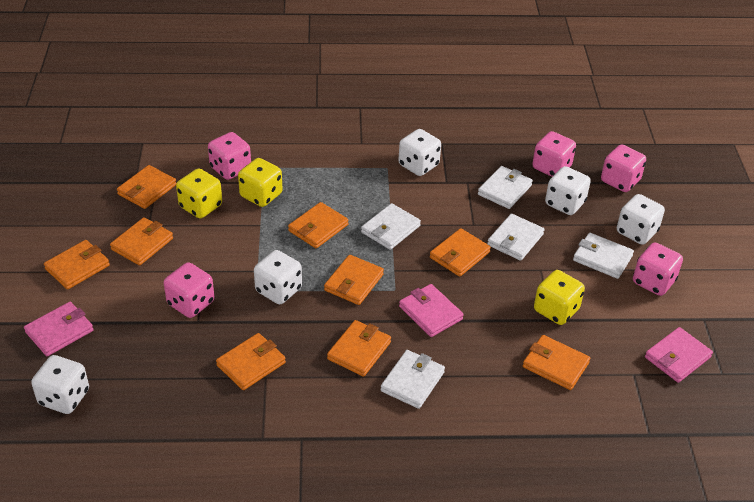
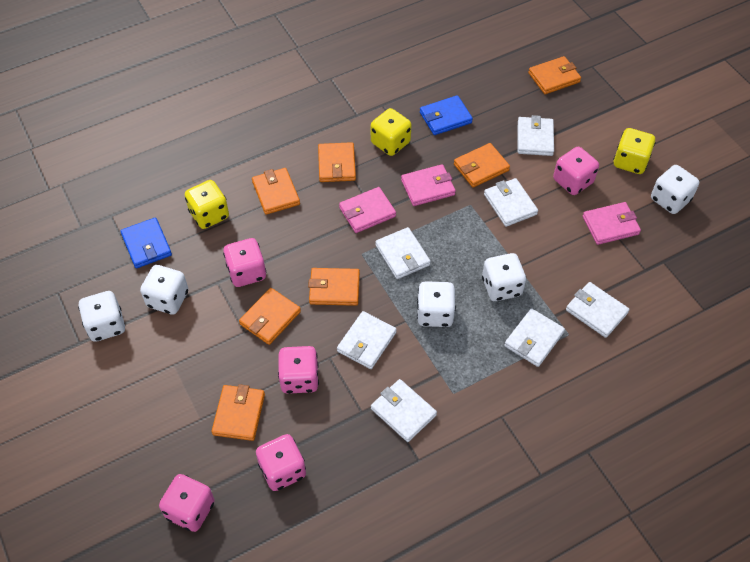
blue wallet: none = 0 -> [120,217,172,268] [420,95,473,135] = 2
orange wallet: [44,240,110,290] [110,217,173,266] [117,165,177,209] [216,333,286,390] [288,202,349,248] [324,255,384,305] [327,320,391,377] [430,228,491,277] [523,335,590,390] = 9 -> [212,384,265,441] [239,288,301,345] [252,168,300,215] [308,268,360,306] [318,142,356,182] [454,143,510,187] [528,56,581,94] = 7
white wallet: [361,203,421,250] [380,350,445,409] [478,166,533,209] [487,214,545,261] [573,233,634,279] = 5 -> [337,311,397,369] [371,379,437,442] [375,227,431,279] [484,178,538,227] [504,308,565,367] [518,115,554,156] [566,282,629,338] = 7

